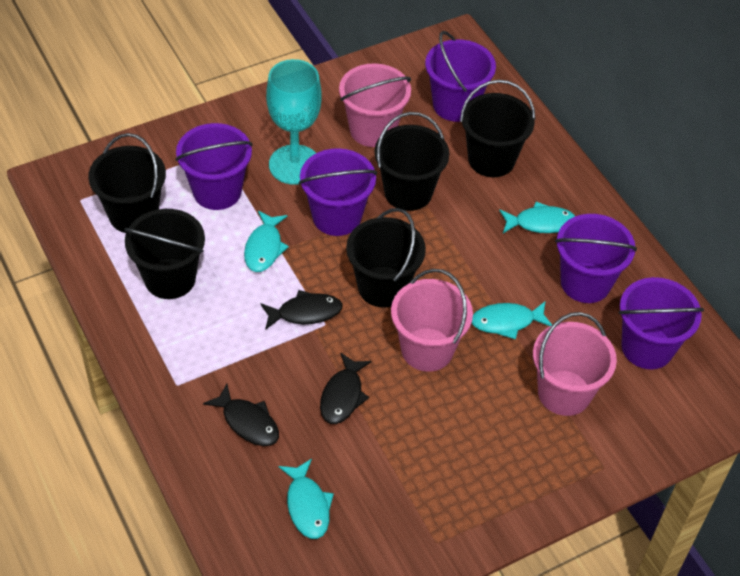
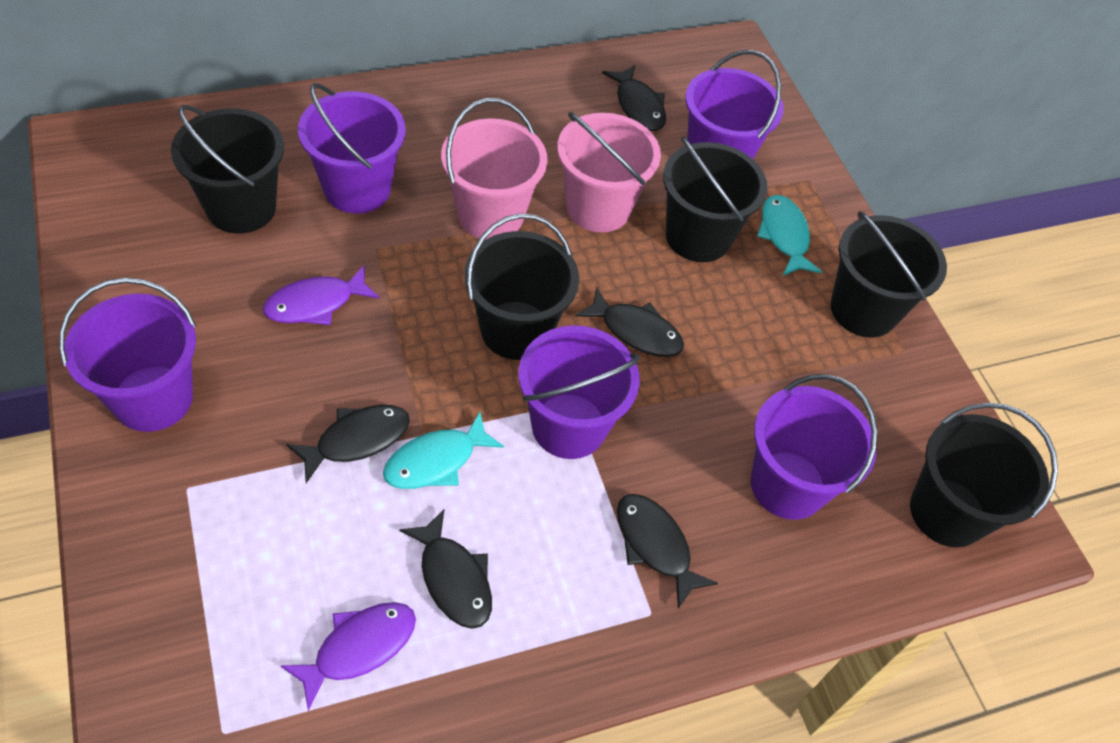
black fish: [203,384,279,446] [260,290,343,330] [320,352,372,424] = 3 -> [286,405,410,483] [399,510,492,629] [575,287,684,357] [602,65,666,131] [617,494,718,609] = 5
pink bucket: [339,63,411,147] [391,269,473,372] [533,312,617,416] = 3 -> [441,98,547,240] [557,112,661,233] = 2
purple fish: none = 0 -> [263,266,380,325] [280,602,416,711] = 2
turquoise fish: [244,211,289,272] [278,459,334,539] [472,302,552,340] [499,202,575,233] = 4 -> [383,412,504,489] [757,195,822,276] = 2
turquoise goblet: [266,59,322,185] = 1 -> none = 0

